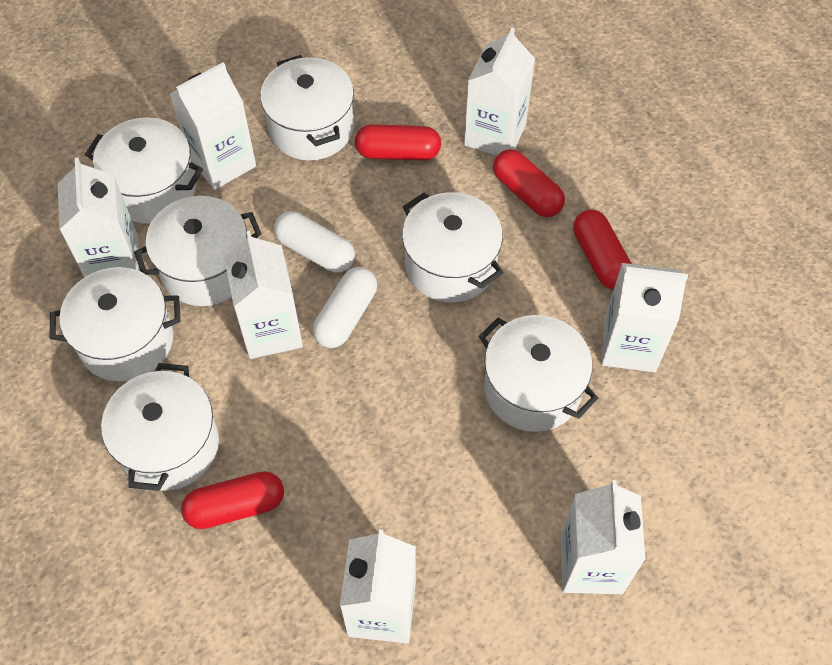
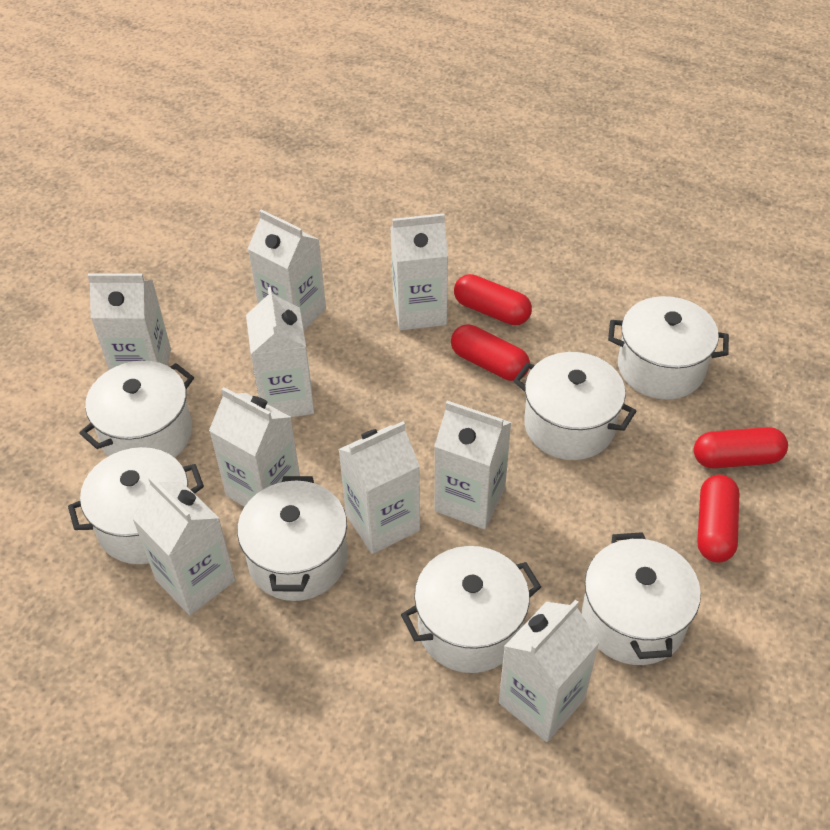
white capsule: [274,211,355,273] [313,267,377,348] = 2 -> none = 0
white carton: [58,158,141,277] [170,62,256,190] [224,231,303,359] [340,530,416,643] [464,28,535,156] [560,480,646,594] [601,263,688,372] = 7 -> [88,274,171,370] [132,476,235,616] [209,387,300,507] [246,287,315,417] [248,210,326,331] [338,421,420,554] [390,213,448,330] [434,401,512,529] [499,600,600,742] = 9

